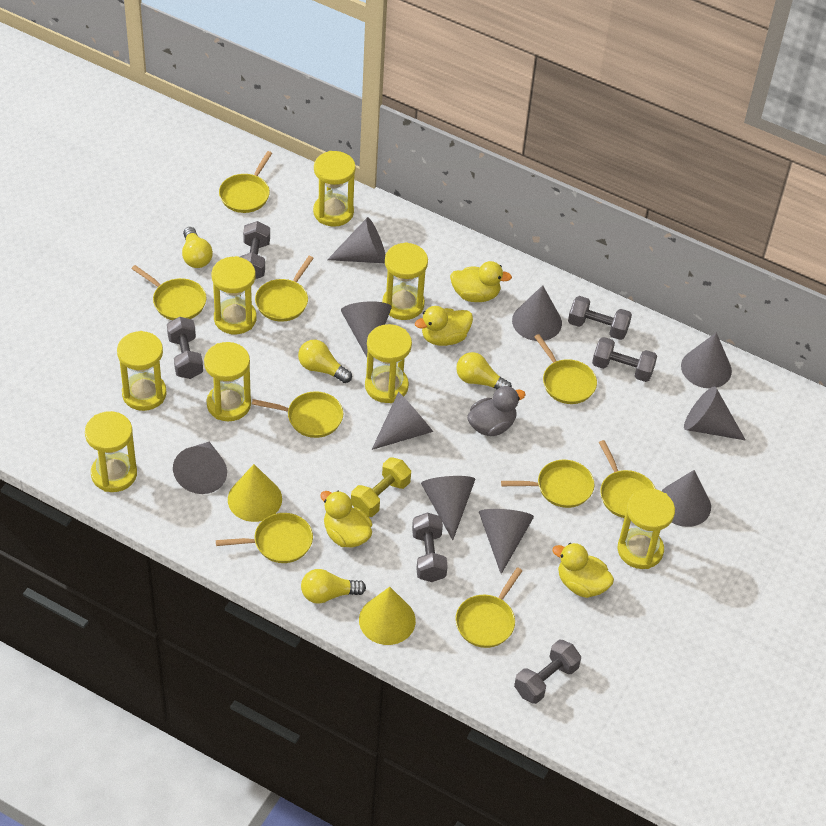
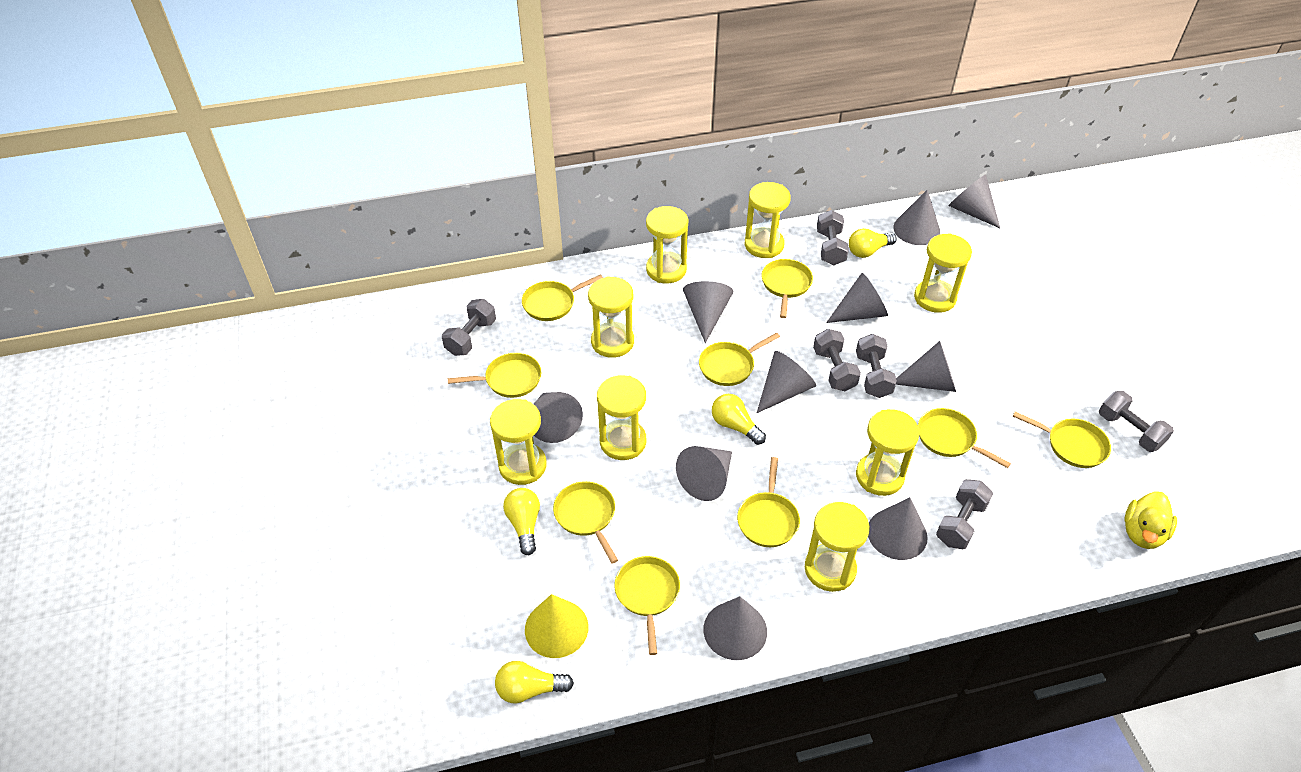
grey duck: [467,386,526,436] = 1 -> none = 0
yellow cone: [228,464,282,522] [359,587,416,645] = 2 -> [525,594,588,658] = 1
yellow duck: [320,491,372,547] [415,306,473,346] [450,261,512,302] [552,543,614,598] = 4 -> [1125,491,1177,549] = 1
yellow dumbbell: [351,457,411,517] = 1 -> none = 0

